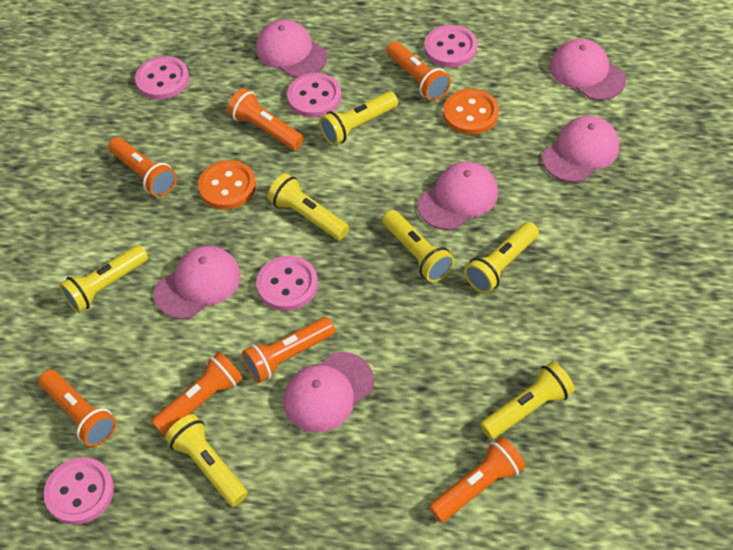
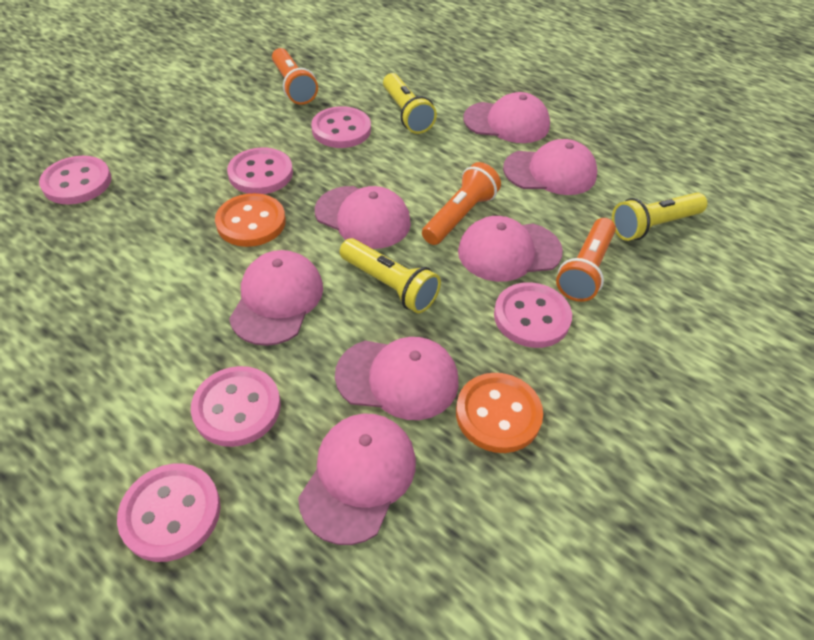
orange flashlight: [39,370,116,447] [108,137,177,197] [151,352,243,435] [227,88,304,150] [242,317,335,383] [386,41,451,101] [429,437,525,522] = 7 -> [272,48,318,105] [422,162,501,245] [556,218,616,302] = 3
pink button: [44,457,114,525] [135,56,189,100] [256,256,318,311] [287,73,342,118] [425,25,477,67] = 5 -> [39,156,112,204] [117,464,220,562] [191,366,281,447] [227,148,293,194] [311,106,371,148] [494,282,572,348] = 6
pink cap: [154,246,240,319] [256,20,328,78] [284,352,374,432] [418,162,498,230] [542,116,619,183] [550,39,626,100] = 6 -> [229,250,323,346] [298,413,416,545] [315,186,411,249] [335,337,459,420] [458,216,563,282] [463,92,550,143] [503,139,597,195] = 7
yellow flashlight: [59,245,148,313] [165,414,248,507] [268,173,349,240] [319,91,398,145] [382,210,455,282] [464,222,539,294] [480,361,575,439] = 7 -> [340,238,441,313] [383,73,437,134] [612,192,707,241] = 3

